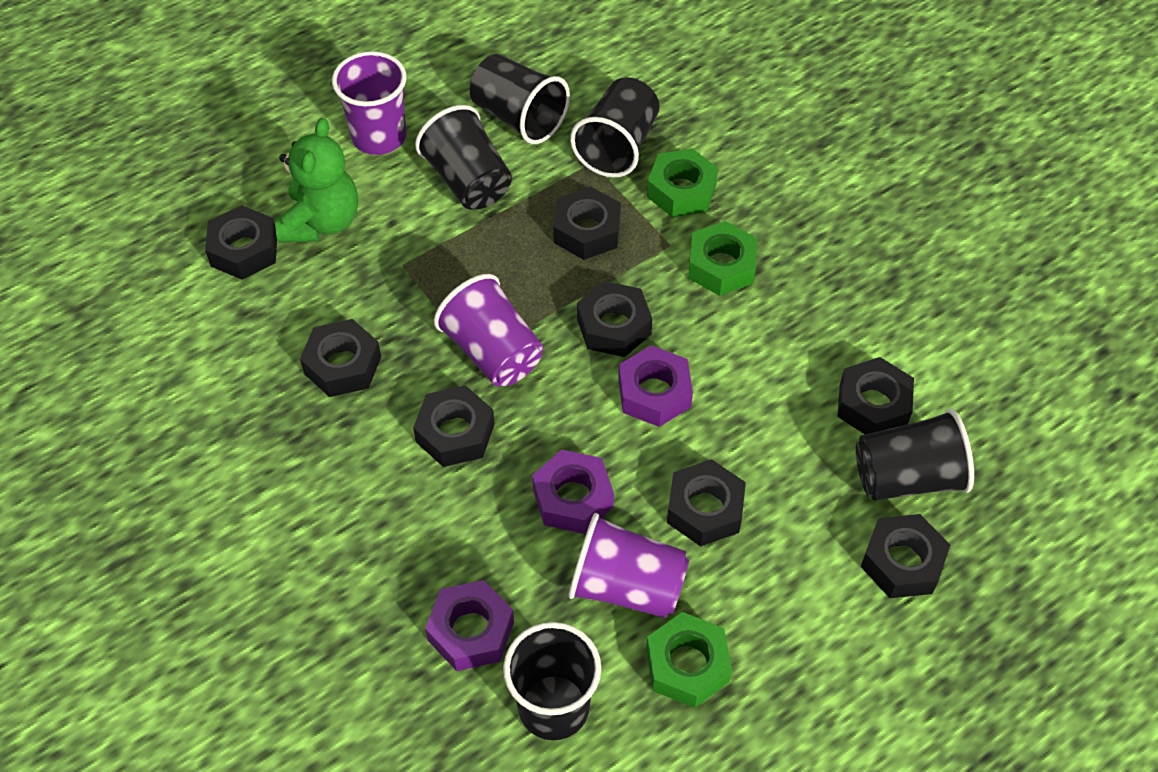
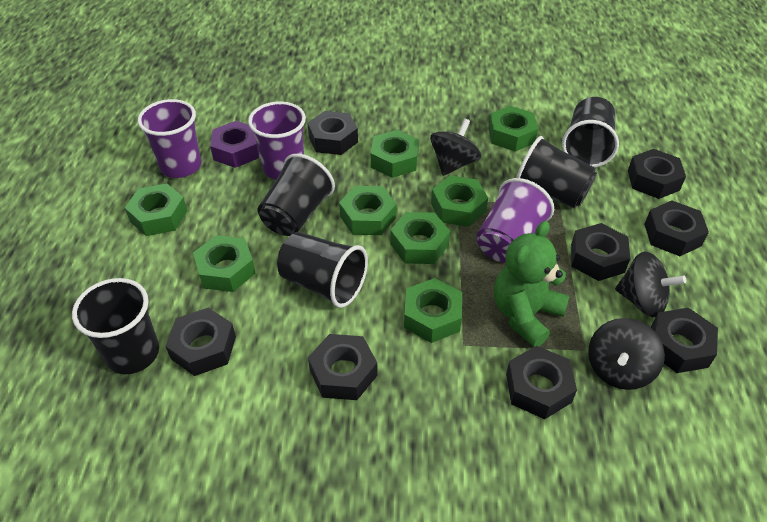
black spinning top: none = 0 -> [430,119,481,176] [588,318,665,390] [615,251,686,317] = 3
green nut: [646,612,732,708] [647,148,718,217] [688,221,757,296] = 3 -> [125,183,187,236] [193,235,256,292] [339,186,397,235] [371,130,419,178] [390,212,450,264] [404,278,462,343] [431,175,488,227] [488,106,538,152] = 8
purple nut: [425,580,514,671] [532,449,614,534] [618,346,693,427] = 3 -> [210,121,259,168] = 1

